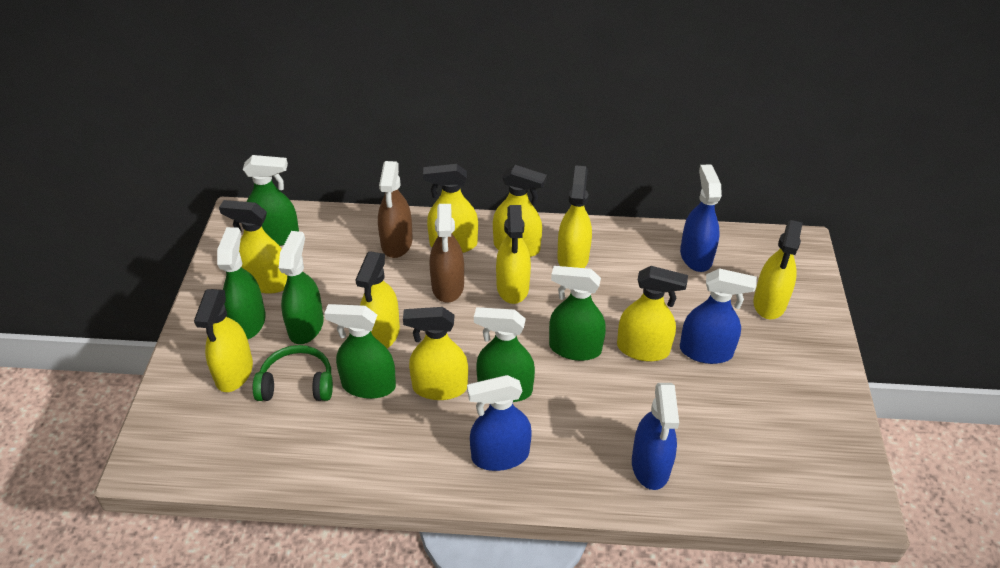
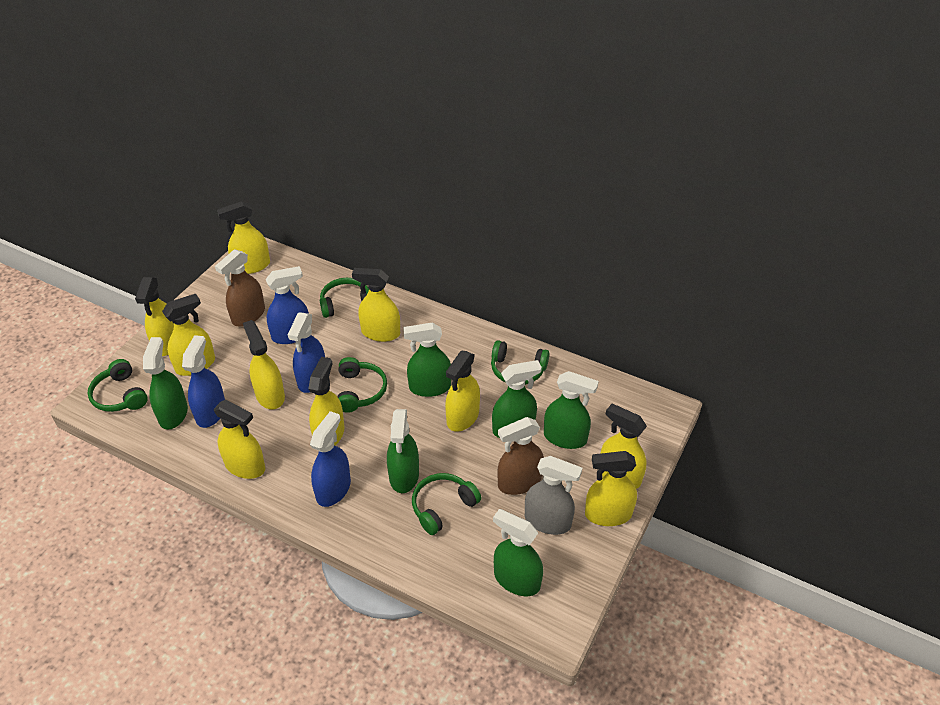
green headphones: [253,345,333,401] = 1 -> [87,359,148,412] [320,278,369,318] [337,357,387,413] [412,473,481,535] [491,340,549,385] = 5
grey spray bottle: none = 0 -> [525,456,582,535] = 1

